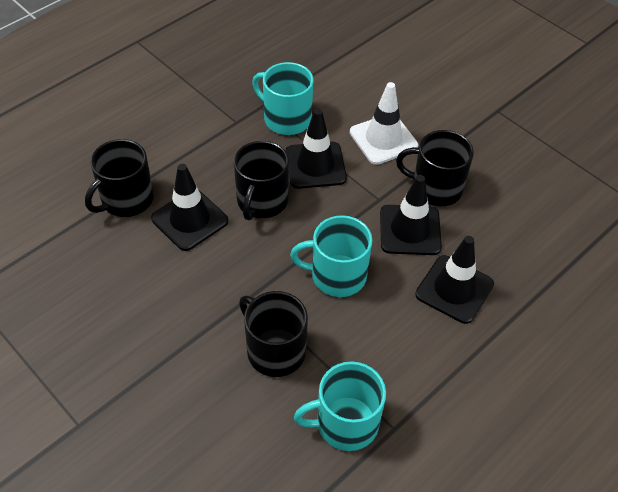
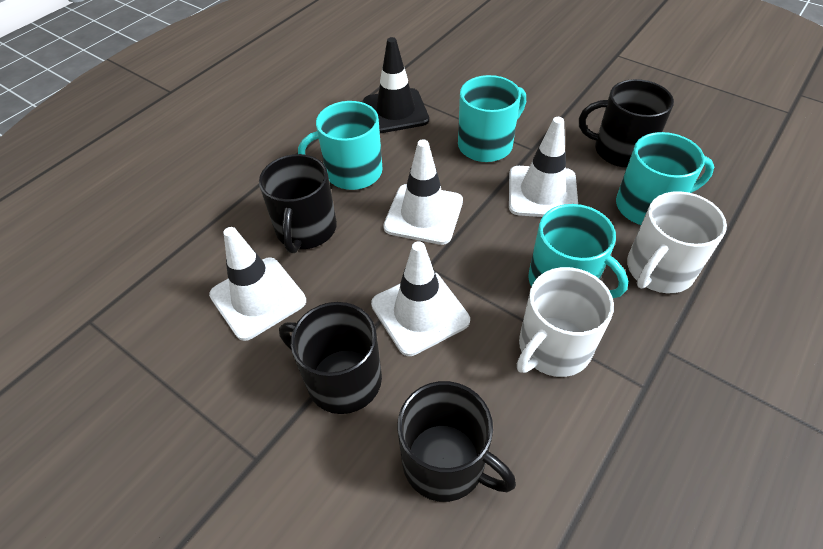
black traffic cone: [151,164,228,251] [286,109,347,189] [380,175,442,255] [415,236,494,324] = 4 -> [363,37,429,133] = 1
turquoise mug: [252,62,313,135] [290,215,372,297] [294,361,386,451] = 3 -> [298,101,383,190] [458,75,526,162] [528,204,628,298] [616,132,714,225] = 4
white mug: none = 0 -> [517,267,614,377] [627,191,727,293] = 2
white traffic cone: [350,82,418,165] = 1 -> [209,227,306,341] [371,241,470,356] [383,139,463,245] [509,117,578,217] = 4

